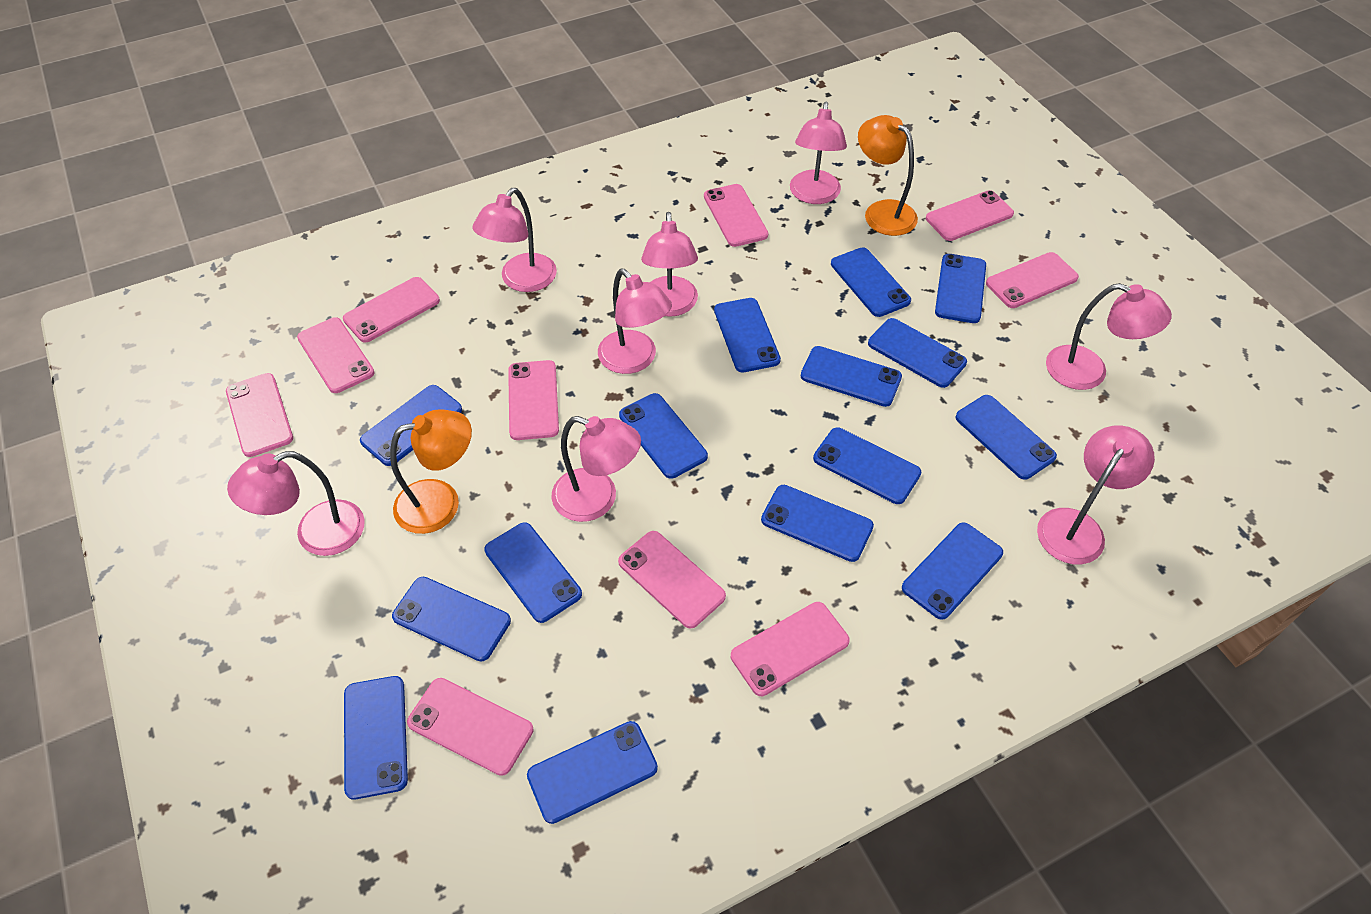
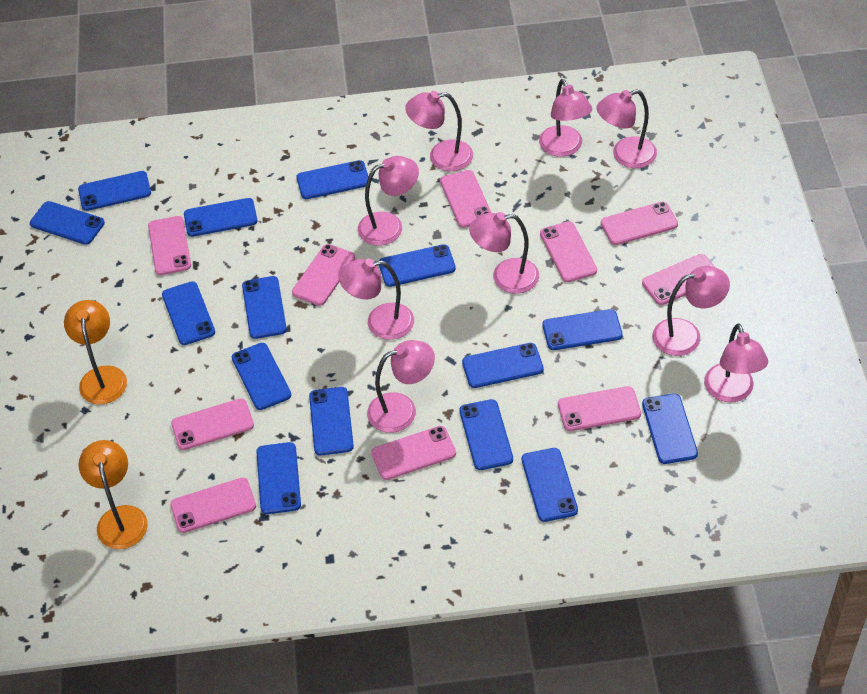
pink lamp: [227,451,365,556] [472,188,557,292] [551,416,641,522] [598,269,672,374] [641,212,698,317] [790,102,847,204] [1037,425,1155,564] [1046,283,1172,390] = 8 -> [338,259,414,340] [358,156,419,246] [367,340,435,433] [405,91,473,171] [469,212,539,294] [539,79,592,157] [596,89,657,168] [652,266,730,356] [704,323,768,403] = 9

